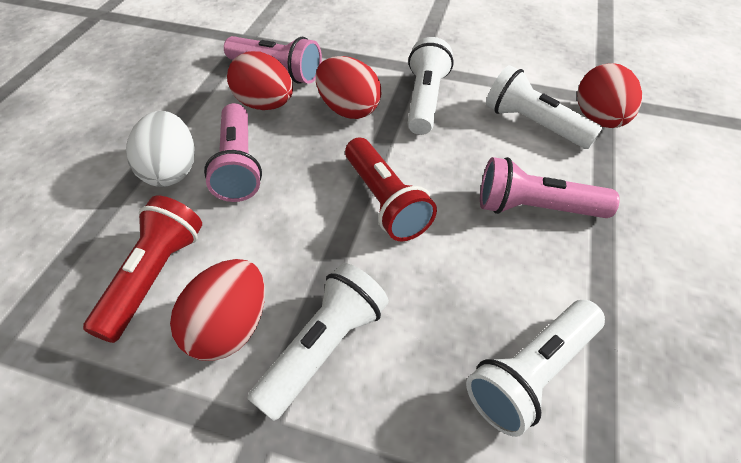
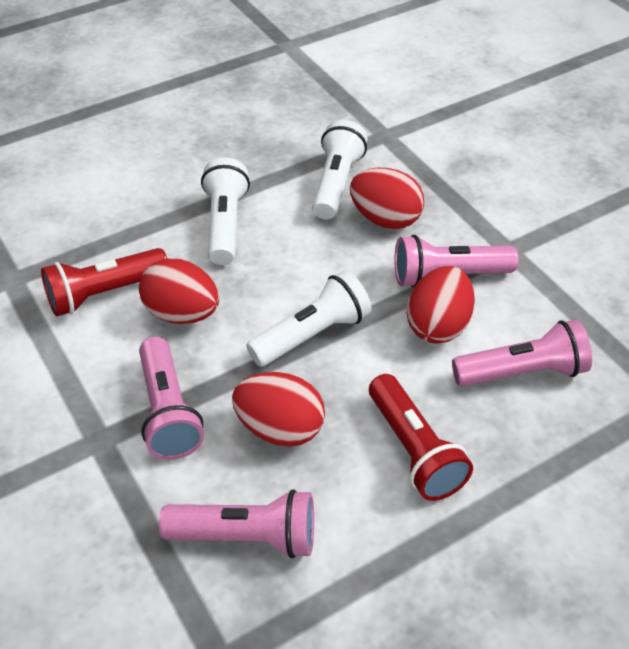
pink flashlight: [204,103,262,202] [224,36,322,84] [480,157,620,218] = 3 -> [139,337,204,460] [159,489,314,558] [394,235,519,288] [452,320,592,387] = 4
white egg: [126,111,195,187] = 1 -> none = 0
white flashlight: [247,263,389,421] [408,37,453,135] [466,300,605,437] [486,65,603,149] = 4 -> [201,158,250,265] [246,270,371,367] [312,120,367,220] = 3

